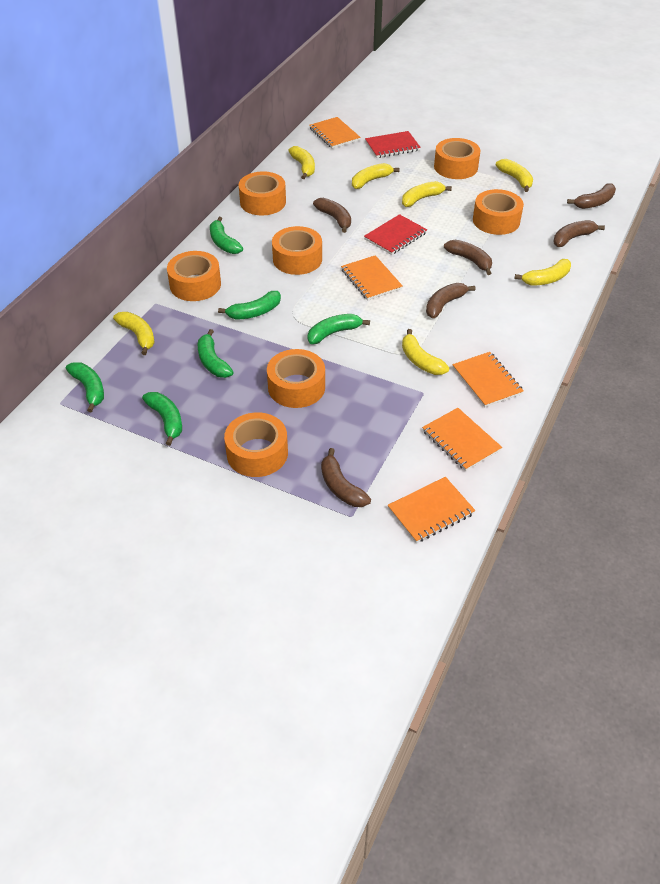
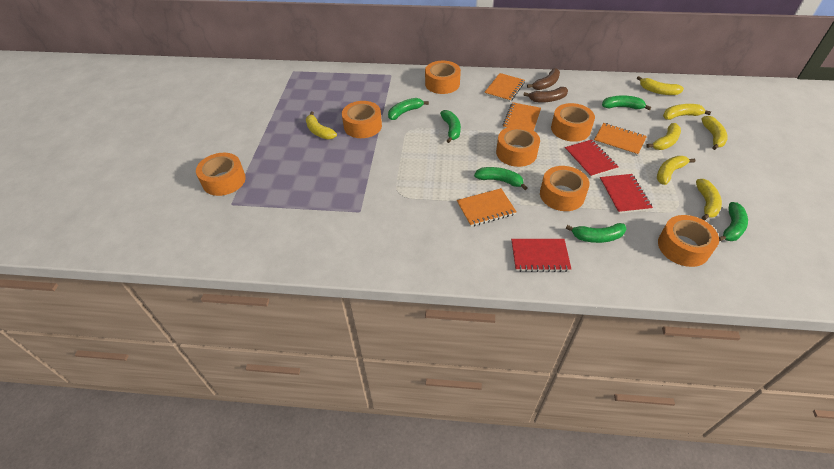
brown banana: [313,198,351,233] [321,448,371,507] [426,283,476,318] [444,240,492,275] [554,220,605,247] [567,183,616,209] = 6 -> [523,87,568,103] [527,68,560,90] = 2
orange notebook: [309,117,361,149] [341,255,403,300] [388,477,475,543] [422,408,502,471] [452,352,524,407] = 5 -> [457,188,517,227] [484,73,525,102] [503,102,541,131] [594,123,647,156] = 4
red notebook: [364,214,427,255] [365,131,421,158] = 2 -> [511,239,571,272] [565,140,619,178] [600,174,653,214] = 3

